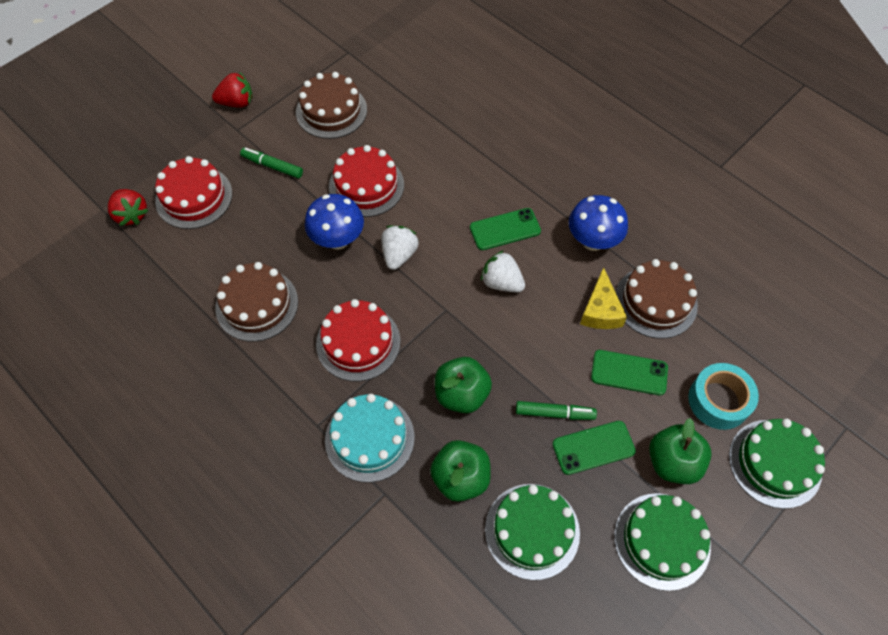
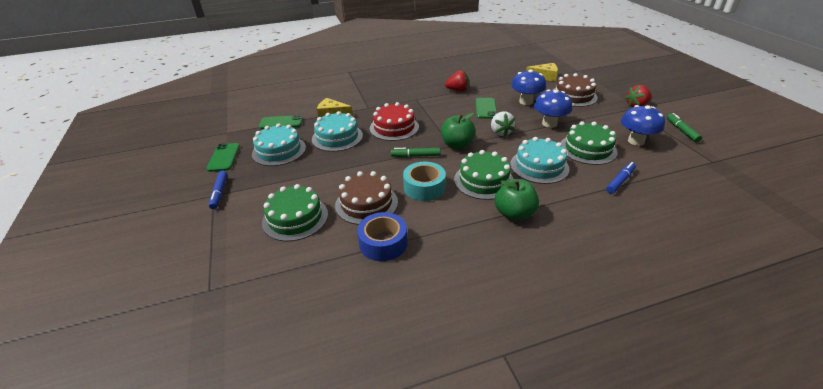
blue marker: none = 0 -> [209,171,228,209] [606,162,636,194] = 2
blue mushroom: [305,194,364,250] [569,195,628,251] = 2 -> [511,69,546,105] [534,90,572,128] [621,105,665,146] = 3
blue tape: none = 0 -> [357,212,408,261] = 1
brown cake: [215,262,298,342] [296,72,367,139] [616,259,698,339] = 3 -> [335,171,398,225] [552,73,598,107] = 2
green apple: [430,440,491,502] [435,357,492,413] [649,418,712,484] = 3 -> [441,113,476,149] [495,179,539,221] = 2
red cake: [155,156,232,229] [316,299,400,382] [329,145,404,217] = 3 -> [370,102,419,141] = 1
turquoise cake: [325,394,415,482] = 1 -> [252,123,306,166] [312,111,363,152] [510,137,570,184] = 3
white strawberry: [381,226,419,270] [481,250,525,292] = 2 -> [491,112,515,136] = 1
yellow cheese: [580,267,627,329] = 1 -> [317,98,353,117] [526,63,558,82] = 2

